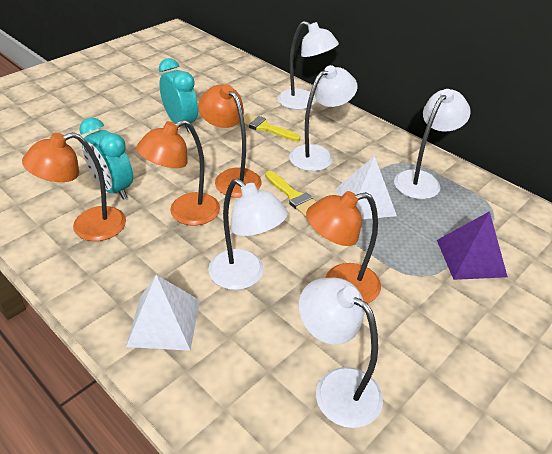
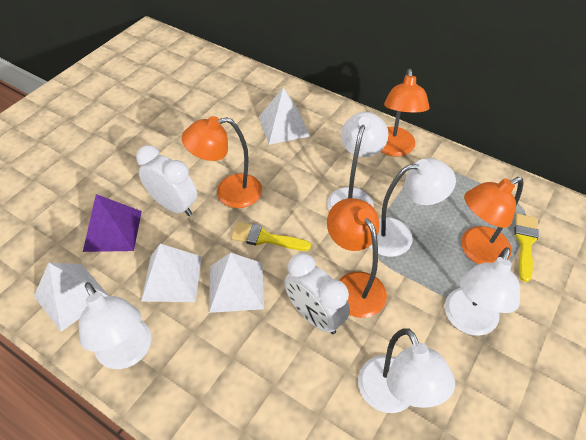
turquoise clock: [79,117,133,200] [159,58,198,132] = 2 -> none = 0
white clock: none = 0 -> [136,145,197,216] [284,253,350,334] = 2
white pyramid: [126,275,200,351] [336,156,397,219] = 2 -> [34,263,109,332] [141,244,202,302] [209,253,264,313] [259,88,310,145] = 4

